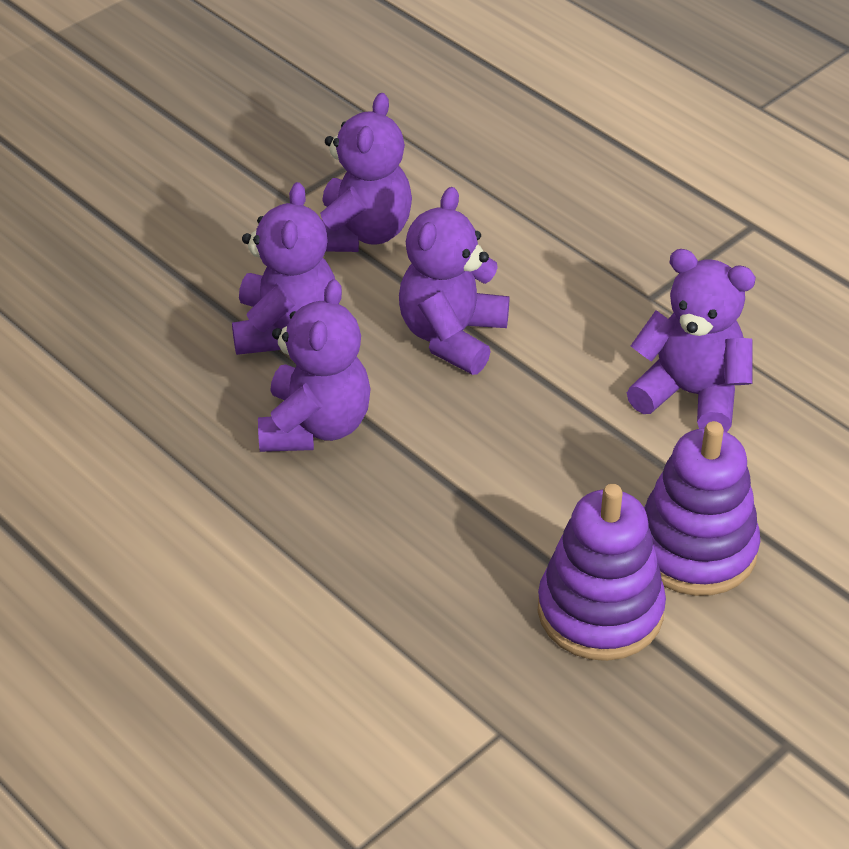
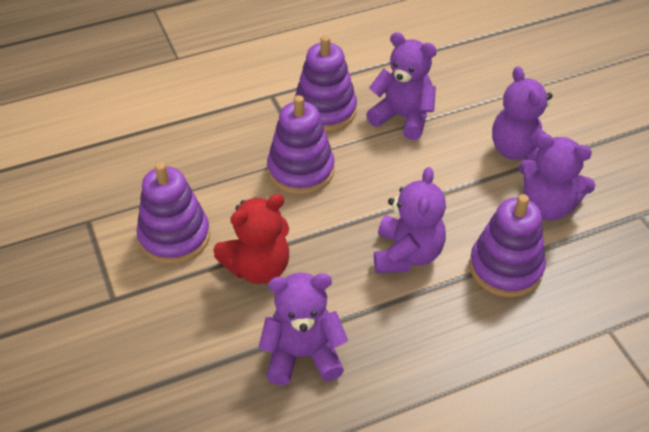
purple stacking toy: [538,484,666,661] [644,421,760,596] = 2 -> [136,162,210,264] [267,95,335,195] [294,36,357,132] [469,194,546,298] = 4
red teddy bear: none = 0 -> [213,194,289,284] = 1

